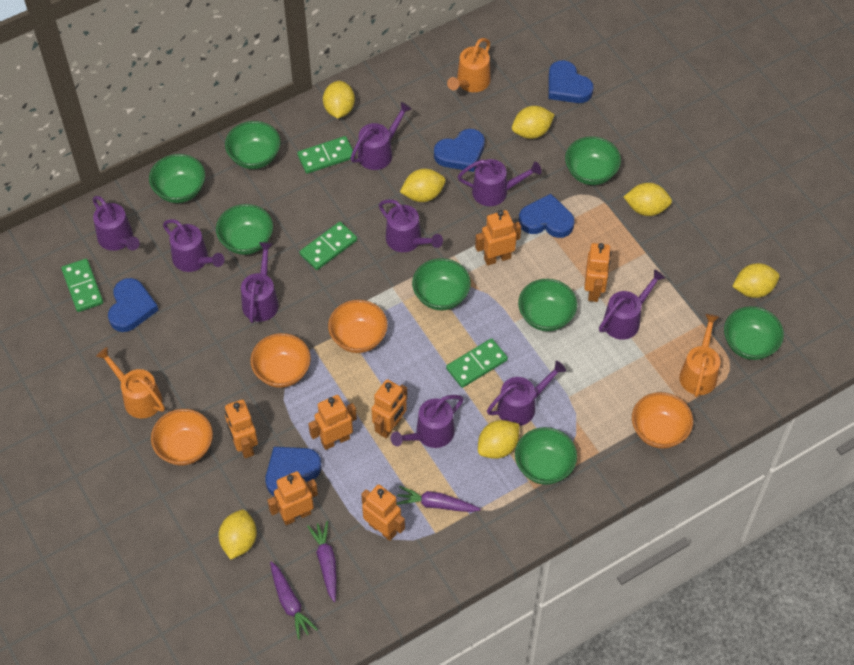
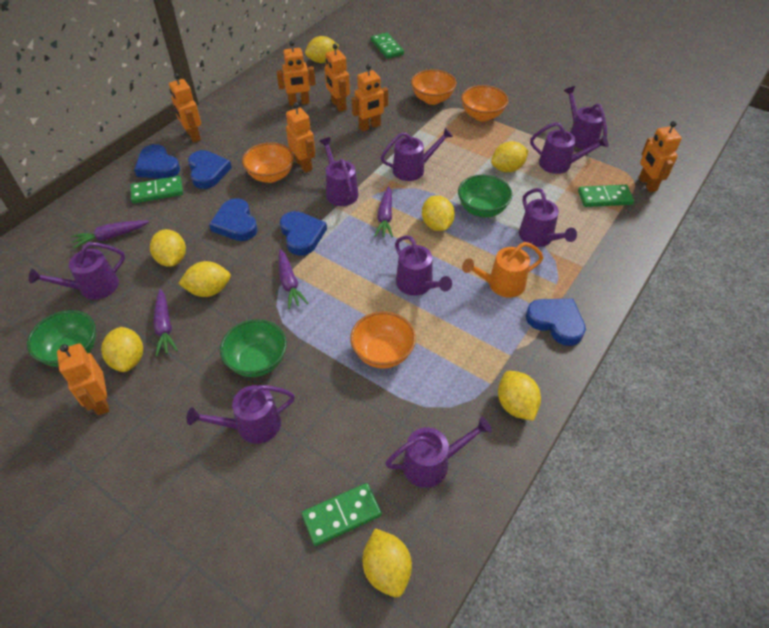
green bowl: [149,154,205,203] [216,204,273,255] [225,121,281,169] [412,258,471,310] [515,427,577,485] [518,279,577,331] [565,136,621,185] [724,306,784,360] = 8 -> [27,310,96,367] [220,319,287,377] [458,175,512,217] = 3
orange watering can: [96,347,165,419] [447,38,491,92] [679,314,720,397] = 3 -> [462,242,544,298] = 1
purple carrot: [270,561,318,640] [307,521,337,602] [397,486,481,512] = 3 -> [71,220,149,249] [153,289,178,356] [279,249,308,309] [374,186,393,237] = 4
yellow lemon: [219,510,257,560] [323,81,355,119] [400,169,446,202] [478,420,519,459] [512,106,555,139] [624,183,672,216] [732,263,779,298] = 7 -> [101,327,143,372] [150,229,186,267] [178,261,231,297] [305,36,339,63] [363,528,412,597] [422,195,455,231] [491,141,528,173] [498,371,541,421] = 8

